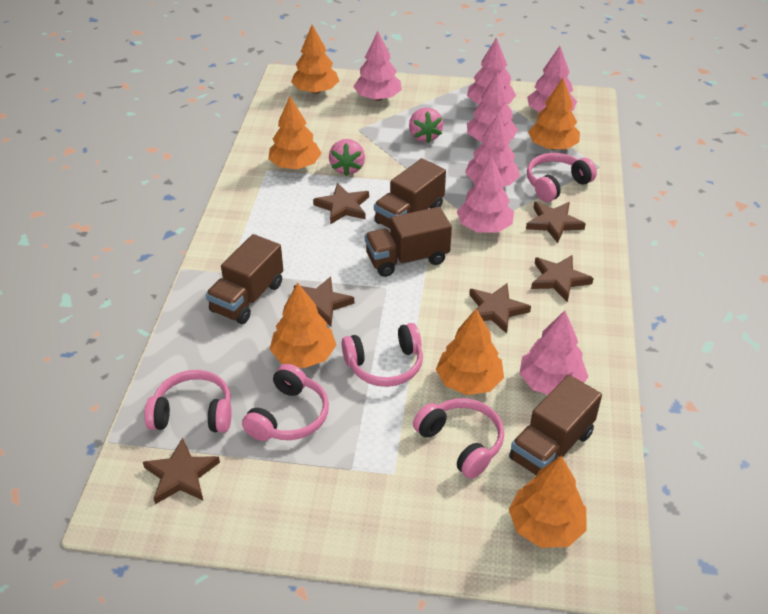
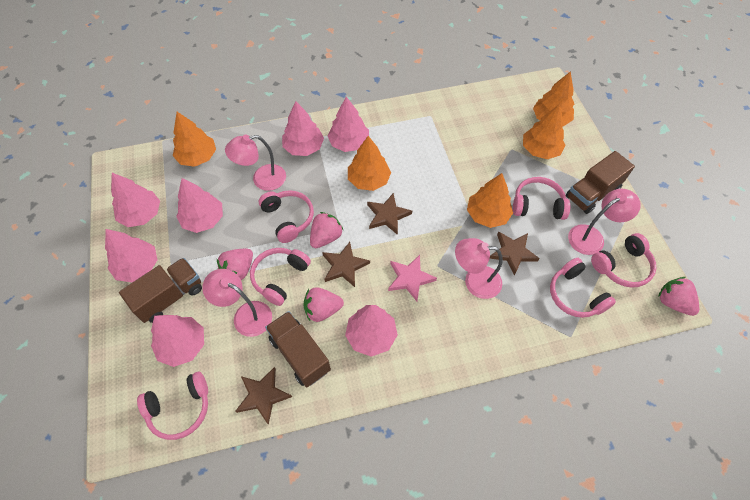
brown star: [143,437,220,504] [294,277,354,326] [313,183,369,224] [469,283,531,334] [526,202,586,243] [531,255,594,302] = 6 -> [236,367,292,425] [322,242,370,287] [367,193,412,235] [490,231,540,276] = 4
brown truck: [206,234,283,324] [365,207,452,277] [374,158,446,229] [509,375,602,475] = 4 -> [119,258,202,323] [265,311,331,387] [566,151,635,214] = 3
orange tree: [268,96,322,169] [270,283,336,368] [291,25,339,94] [436,309,504,395] [509,456,586,548] [528,78,580,150] = 6 -> [173,112,216,167] [348,136,391,191] [467,173,513,228] [523,104,565,159] [533,71,574,126] = 5
pink headphones: [144,370,232,433] [242,364,329,441] [342,323,423,387] [413,398,504,479] [527,153,597,202] = 5 -> [137,372,208,440] [250,248,311,306] [259,190,314,243] [513,177,570,220] [550,258,616,318] [591,233,656,288] = 6
pink lamp: none = 0 -> [202,269,272,337] [225,135,286,191] [455,238,503,299] [568,189,641,255] = 4
pink star: none = 0 -> [388,255,437,301] = 1
pink strawberry: [329,139,365,176] [409,108,443,143] = 2 -> [217,249,253,280] [303,287,344,322] [310,212,344,248] [658,277,699,316] = 4

